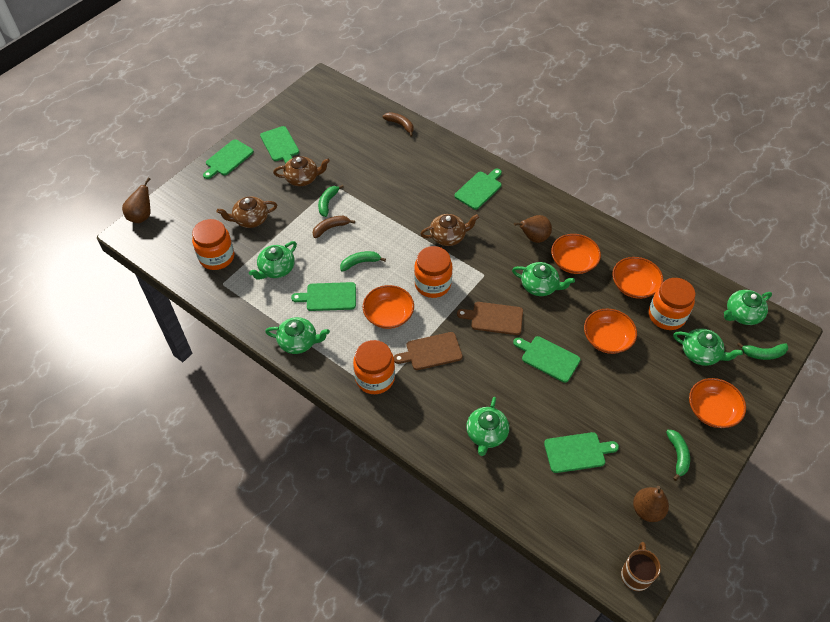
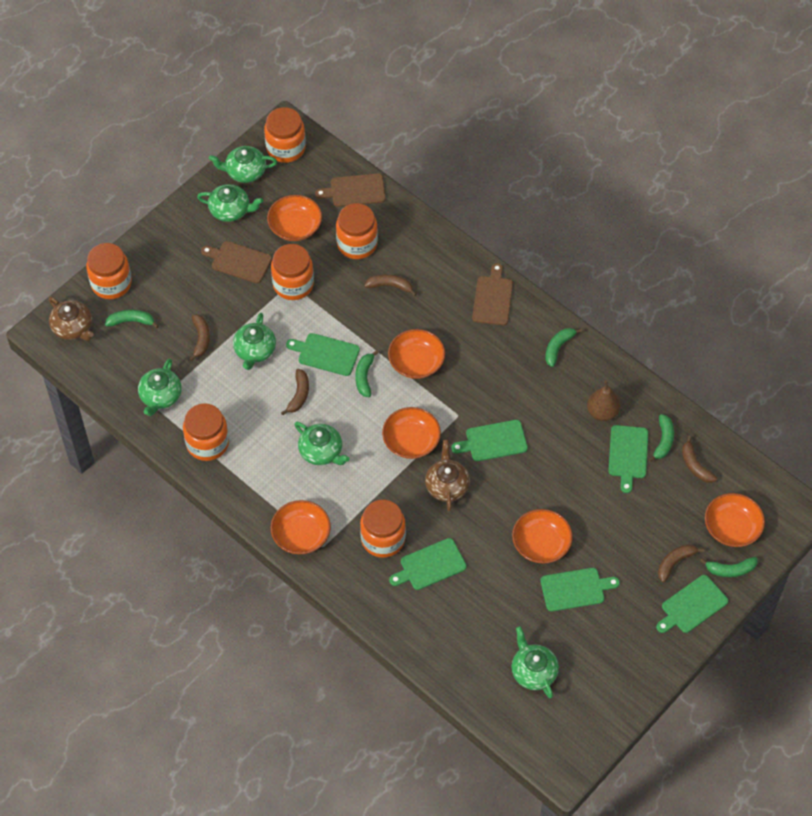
brown banana: [312,216,355,238] [383,112,414,137] = 2 -> [190,314,210,361] [281,369,309,415] [364,274,417,296] [658,544,705,582] [682,436,717,483] = 5
brown cutting board: [394,332,463,370] [457,302,523,335] = 2 -> [201,241,272,284] [315,173,386,207] [472,263,513,325] = 3
brown mug: [621,542,661,591] = 1 -> none = 0
brown pear: [122,177,151,223] [514,215,552,243] [633,486,669,522] = 3 -> [587,380,620,421] = 1
brown teapot: [217,196,277,228] [273,156,330,186] [420,214,479,246] = 3 -> [49,297,94,341] [425,440,470,512] = 2
green banana: [318,185,344,217] [340,251,386,271] [666,430,690,481] [737,343,788,360] = 4 -> [105,310,159,328] [355,350,379,397] [545,328,582,367] [648,414,674,462] [700,557,758,577] = 5
orange bowl: [363,285,414,329] [551,234,601,274] [584,309,637,354] [612,257,663,299] [689,378,746,428] = 5 -> [267,195,322,241] [271,500,331,554] [382,407,441,459] [388,329,445,379] [512,509,573,563] [705,493,765,547] = 6
orange jar: [192,219,234,270] [353,340,395,394] [414,246,453,298] [649,278,696,330] = 4 -> [86,243,132,299] [183,403,229,461] [264,107,306,163] [271,244,314,300] [336,203,378,259] [360,500,406,558] = 6

